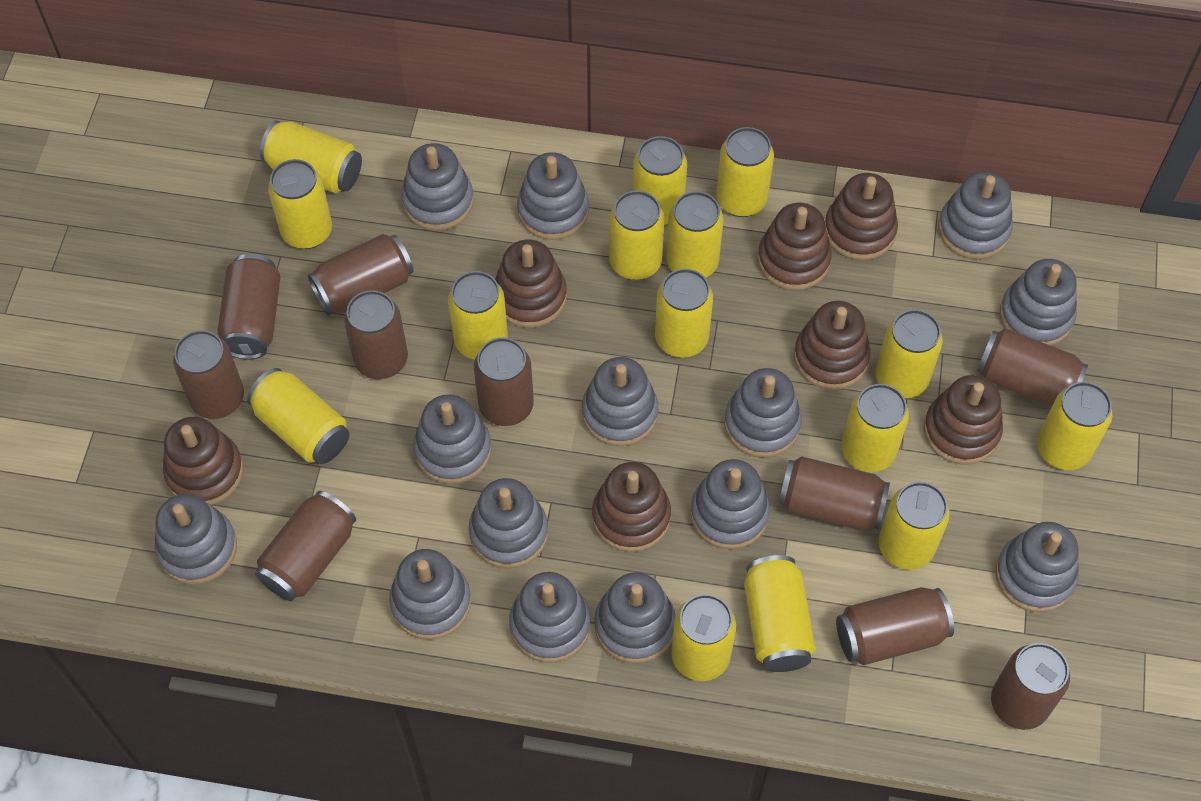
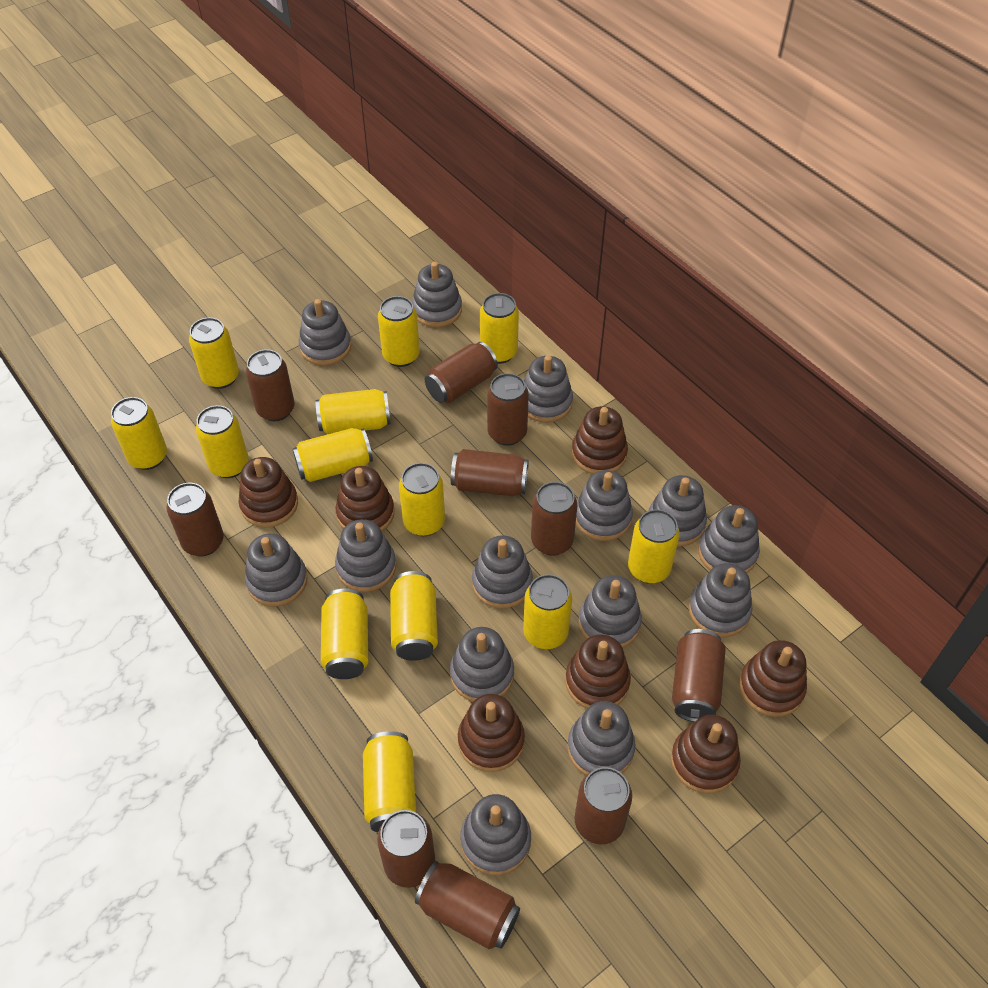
yellow can: [247,368,349,464] [260,121,362,193] [268,159,332,249] [448,271,508,360] [609,191,665,280] [633,136,687,225] [655,269,713,358] [666,191,724,278] [671,594,736,681] [716,127,774,217] [744,555,816,672] [841,384,909,472] [875,309,943,398] [879,482,950,570] [1037,382,1112,470] = 15 -> [111,397,167,470] [189,317,239,389] [196,405,249,478] [293,428,373,482] [315,389,391,434] [321,589,368,679] [363,731,416,832] [378,296,420,367] [390,571,438,661] [399,463,445,536] [480,293,519,364] [523,574,572,649] [628,509,680,584] = 13

